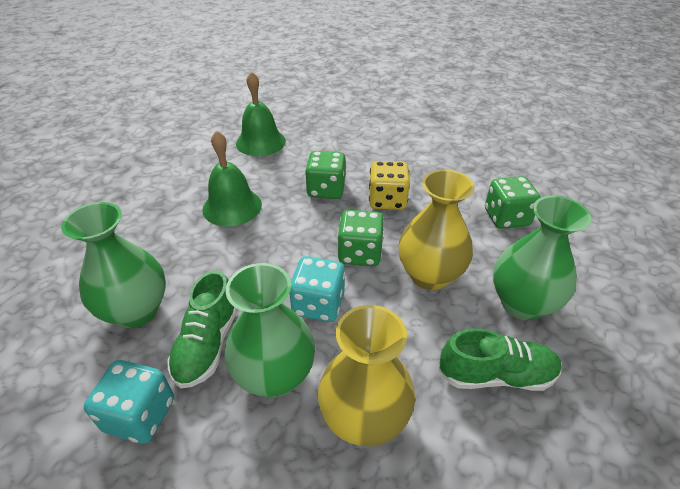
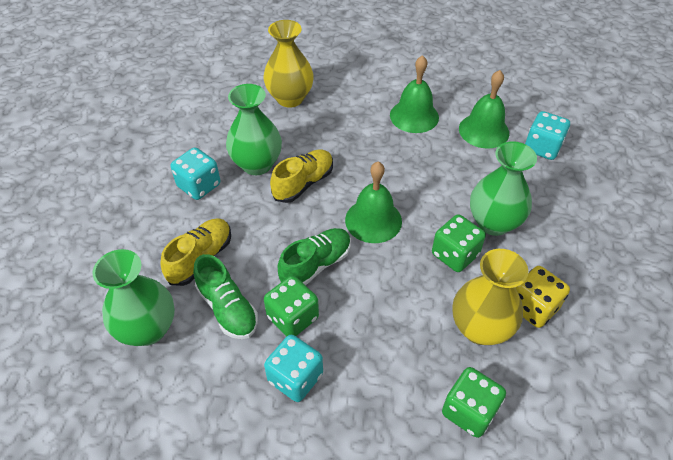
green bell: [202,130,262,227] [236,71,286,156] = 2 -> [345,162,402,243] [390,55,439,133] [459,70,509,149] = 3
turquoise dice: [84,360,174,444] [289,256,345,322] = 2 -> [171,147,220,200] [264,335,323,402] [525,111,570,160] = 3
yellow shoe: none = 0 -> [161,218,231,286] [270,149,333,203] = 2

